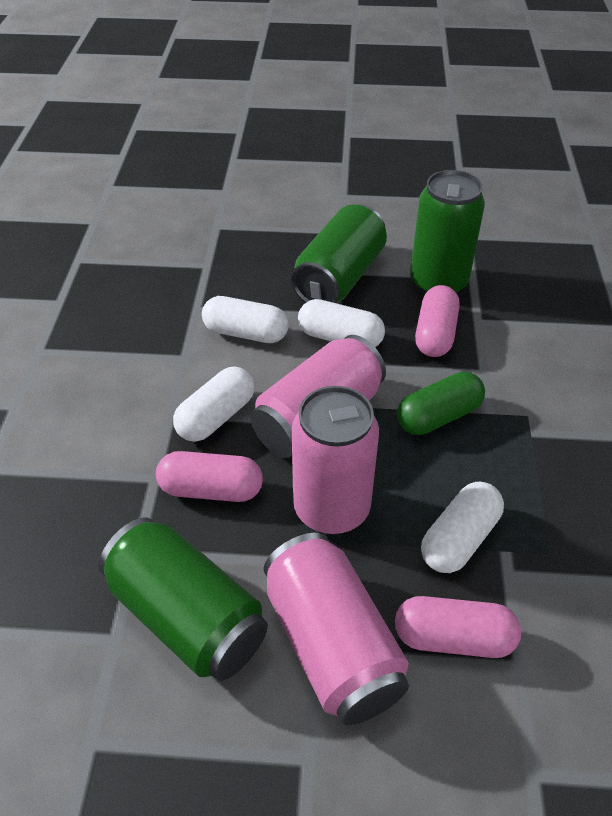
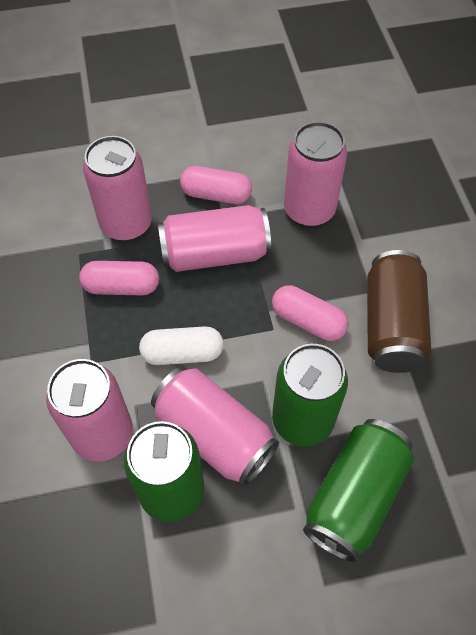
brown can: none = 0 -> [367,250,431,373] = 1
green capsule: [397,372,485,435] = 1 -> none = 0
pink can: [251,335,386,458] [264,533,409,725] [292,386,379,535] = 3 -> [46,359,133,462] [83,136,152,242] [151,367,279,486] [158,205,271,272] [284,121,347,227] = 5
white capsule: [173,367,255,442] [202,296,289,343] [298,299,385,347] [421,482,504,573] = 4 -> [139,326,224,365] = 1

